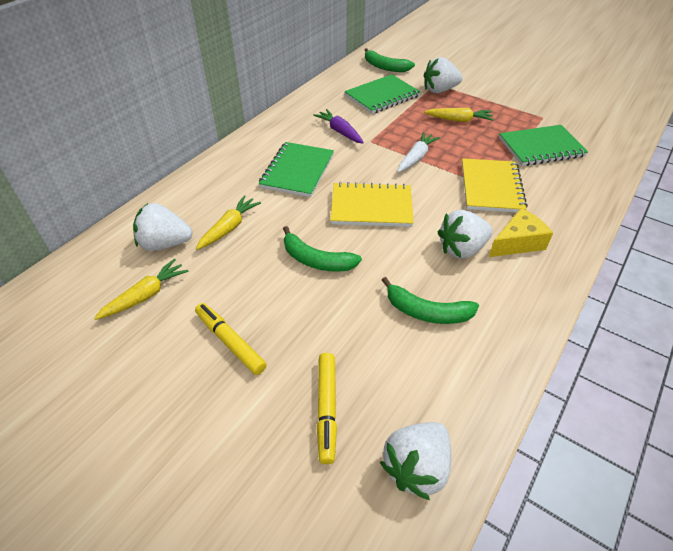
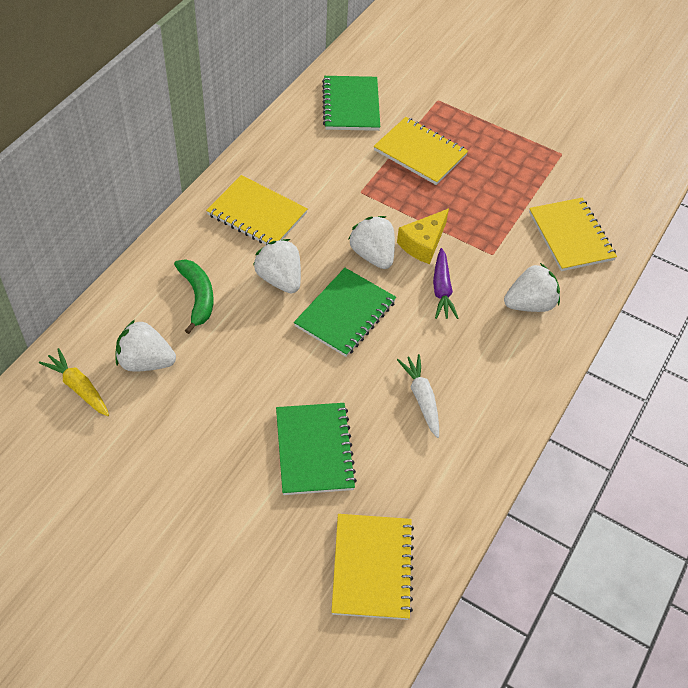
green banana: [283,226,362,272] [365,48,415,72] [382,277,479,324] = 3 -> [174,259,213,334] = 1
yellow carrot: [94,259,188,320] [196,195,261,250] [424,108,494,122] = 3 -> [39,348,109,416] = 1
yellow marker: [195,303,267,375] [317,353,337,464] = 2 -> none = 0
yellow notebook: [331,182,414,227] [462,158,528,213] = 2 -> [206,175,308,245] [332,514,414,620] [374,117,468,185] [529,198,617,271] = 4

